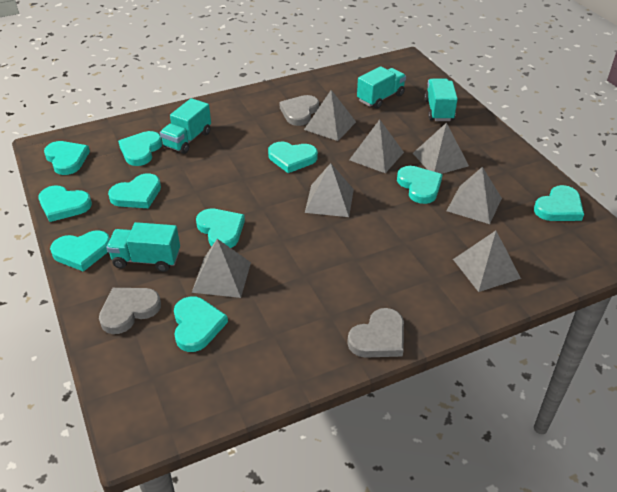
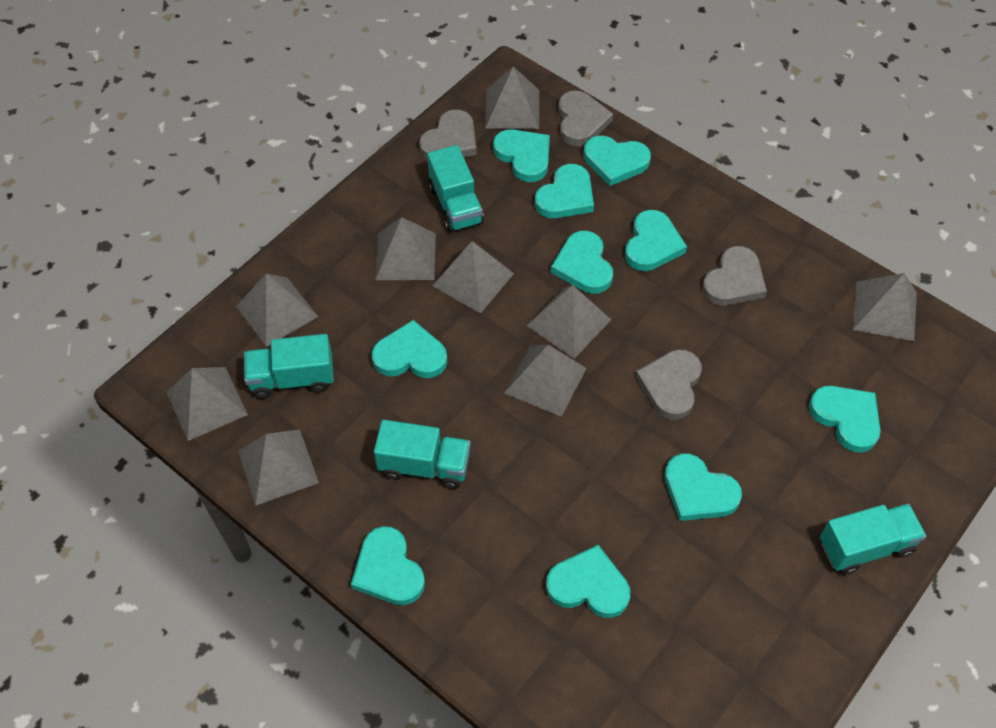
grey heart: [99,288,161,334] [279,95,319,126] [347,308,404,358] = 3 -> [419,110,477,160] [558,91,613,146] [636,349,702,420] [702,246,767,305] = 4
grey pyramid: [192,239,251,298] [304,90,356,141] [305,163,354,217] [349,119,404,173] [413,123,469,174] [446,167,502,224] [453,231,521,292] = 7 -> [167,367,248,441] [236,274,318,347] [238,430,319,506] [375,217,436,280] [432,241,514,314] [485,67,539,129] [505,345,587,417] [527,285,611,359] [853,273,917,341] = 9

